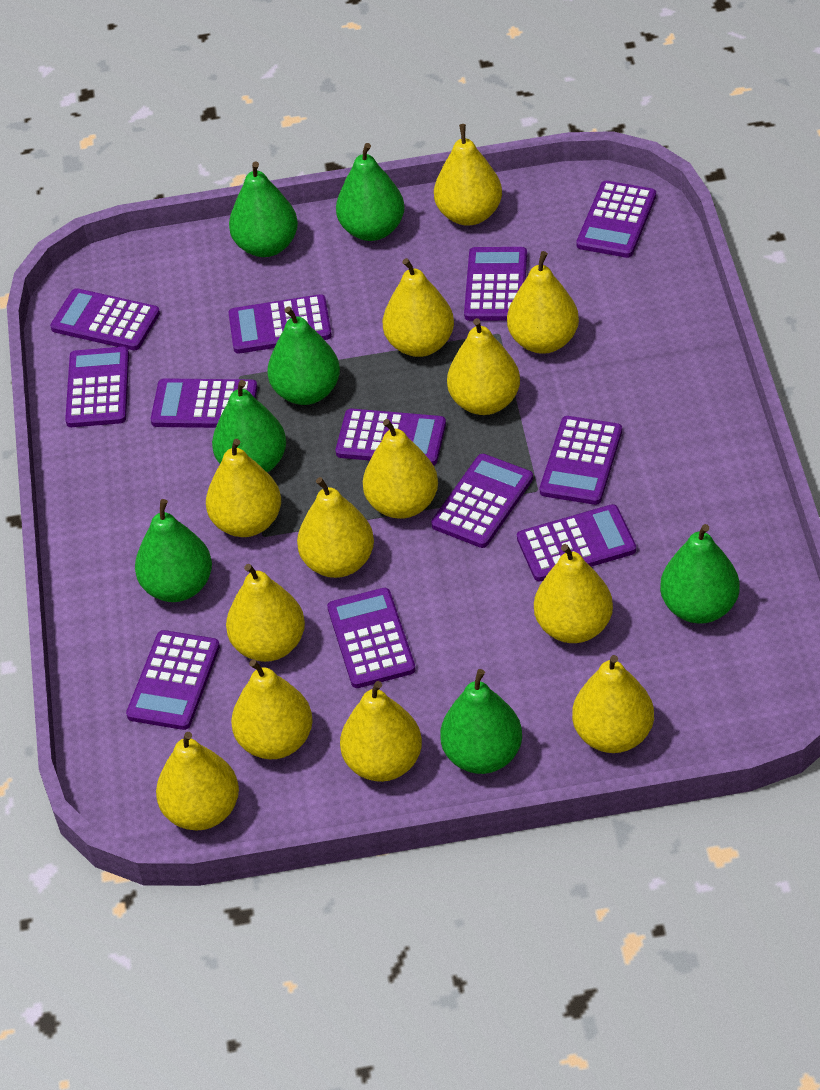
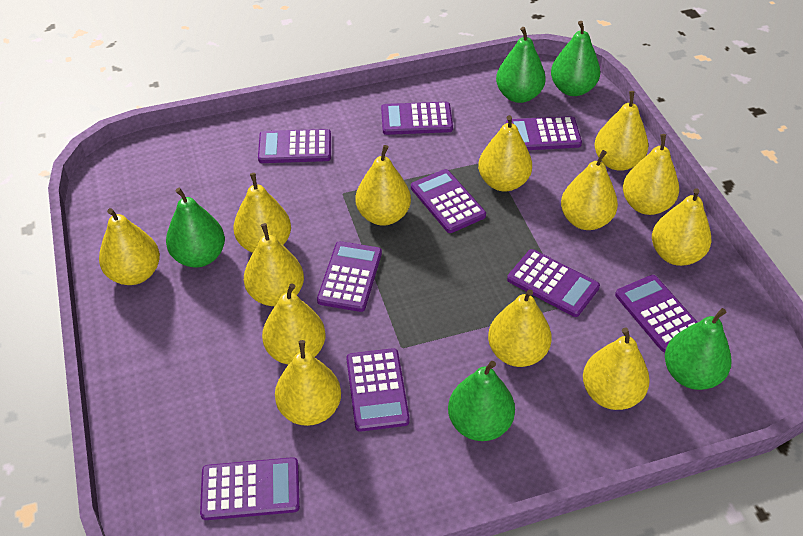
green pear: [135,499,212,602] [212,380,286,473] [229,161,298,257] [267,307,340,405] [336,143,405,241] [440,669,522,774] [660,524,740,624] = 7 -> [166,188,225,267] [448,361,515,441] [496,27,546,103] [551,21,600,96] [665,308,732,390] = 5
purple calculator: [50,288,160,350] [65,347,129,427] [126,630,220,730] [151,378,257,428] [228,294,332,354] [327,588,416,688] [336,409,446,466] [431,454,533,548] [464,247,527,321] [517,504,636,581] [540,416,622,505] [576,181,656,258] = 12 -> [200,457,300,520] [258,129,331,163] [317,241,382,312] [346,348,410,432] [381,102,453,135] [411,169,486,233] [506,116,582,150] [507,249,600,317] [615,275,698,352] = 9

